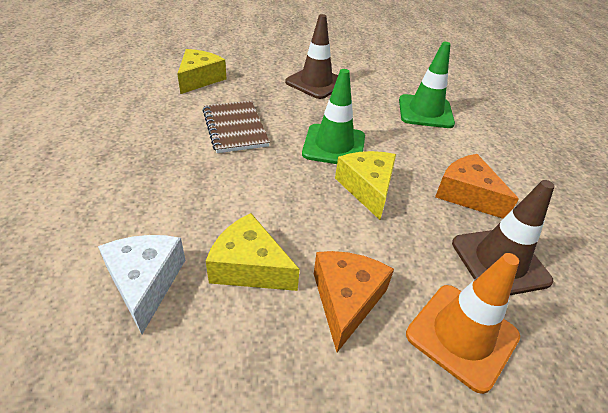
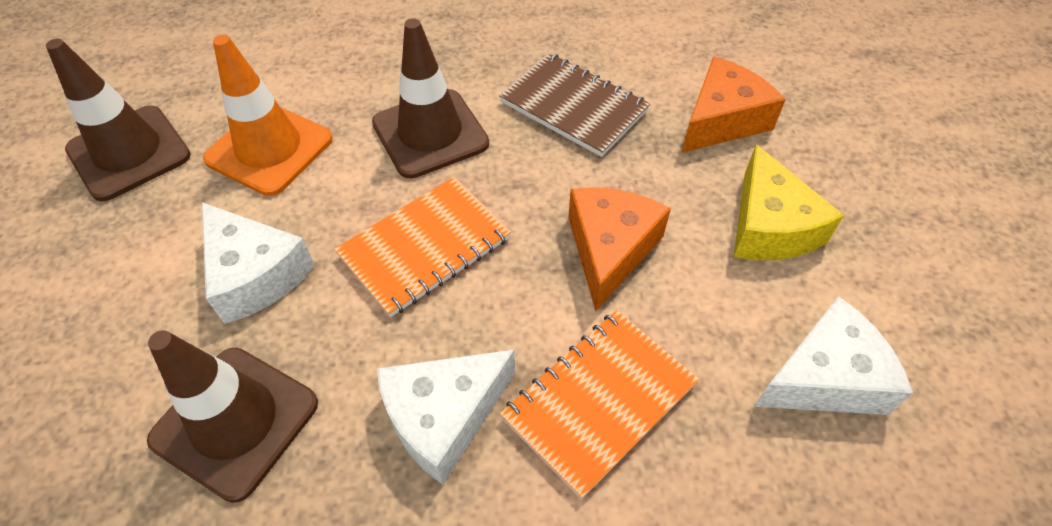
brown traffic cone: [285,14,338,99] [452,180,555,295] = 2 -> [46,39,191,201] [147,330,318,503] [372,18,489,179] = 3
green traffic cone: [302,69,365,164] [399,42,455,128] = 2 -> none = 0
orange notebook: none = 0 -> [334,177,511,317] [500,310,699,499] = 2
white cheese: [98,235,185,334] = 1 -> [202,202,315,324] [377,349,515,485] [754,296,913,415] = 3
yellow cheese: [177,49,227,94] [206,213,300,291] [335,151,396,220] = 3 -> [734,144,844,260] = 1

